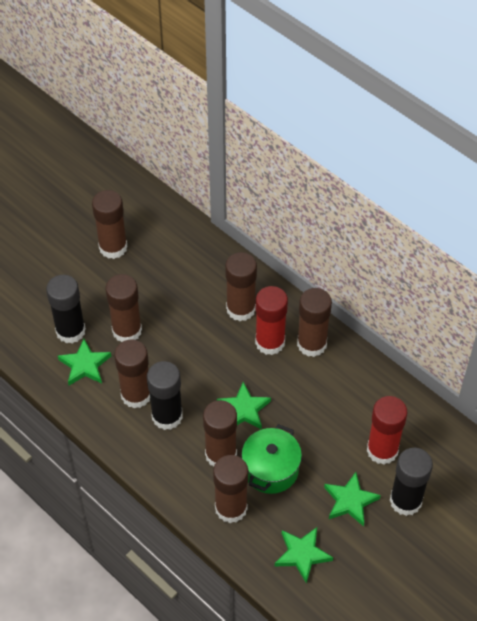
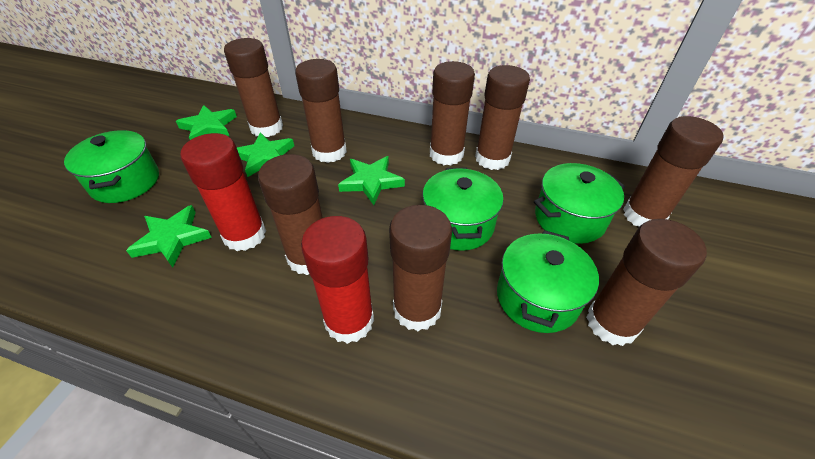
black glue stick: [46,275,86,343] [147,361,183,430] [390,448,433,516] = 3 -> none = 0
brown glue stick: [92,190,128,259] [105,274,142,342] [114,339,150,409] [203,400,237,466] [213,455,248,523] [225,252,257,321] [297,288,332,357] = 7 -> [224,38,283,137] [258,154,323,275] [295,59,347,163] [389,205,452,331] [430,61,475,165] [475,65,530,170] [586,219,707,346] [623,116,724,227] = 8
green pot: [241,424,302,494] = 1 -> [64,130,159,203] [422,167,503,251] [497,230,599,333] [534,163,625,244] = 4

